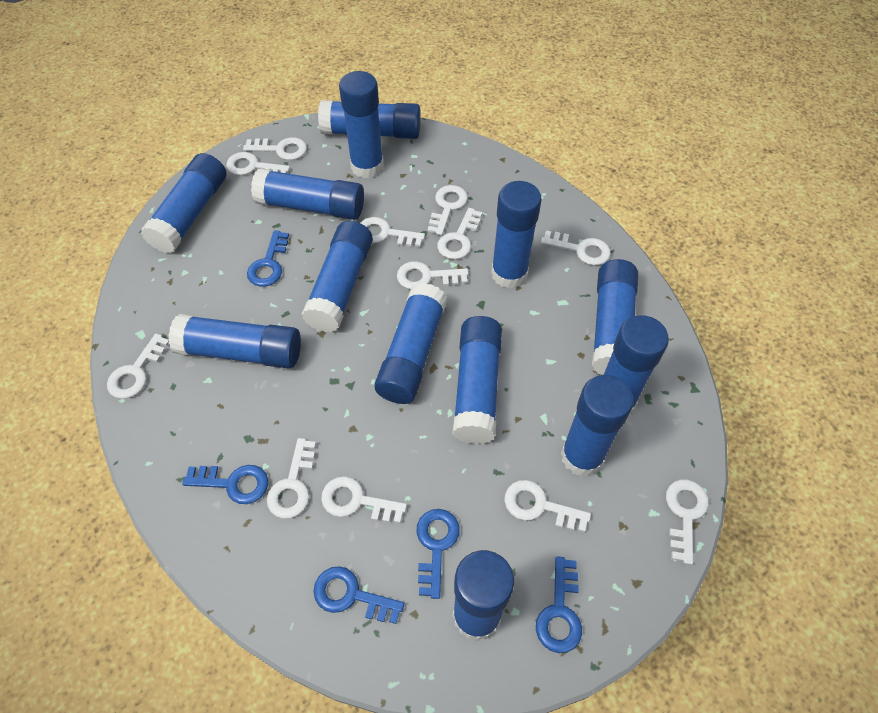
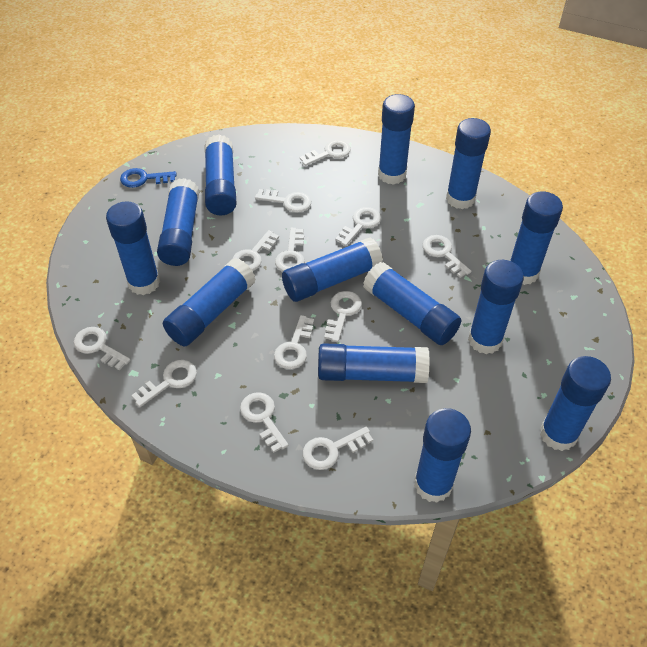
blue key: [182,465,268,504] [247,230,289,287] [313,566,404,624] [416,509,460,599] [536,556,582,653] = 5 -> [120,168,177,188] = 1

